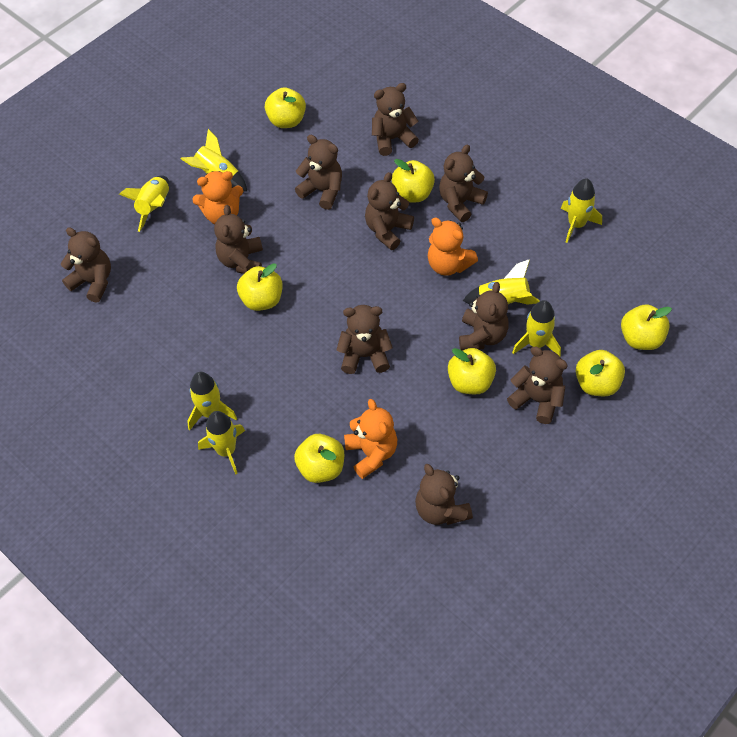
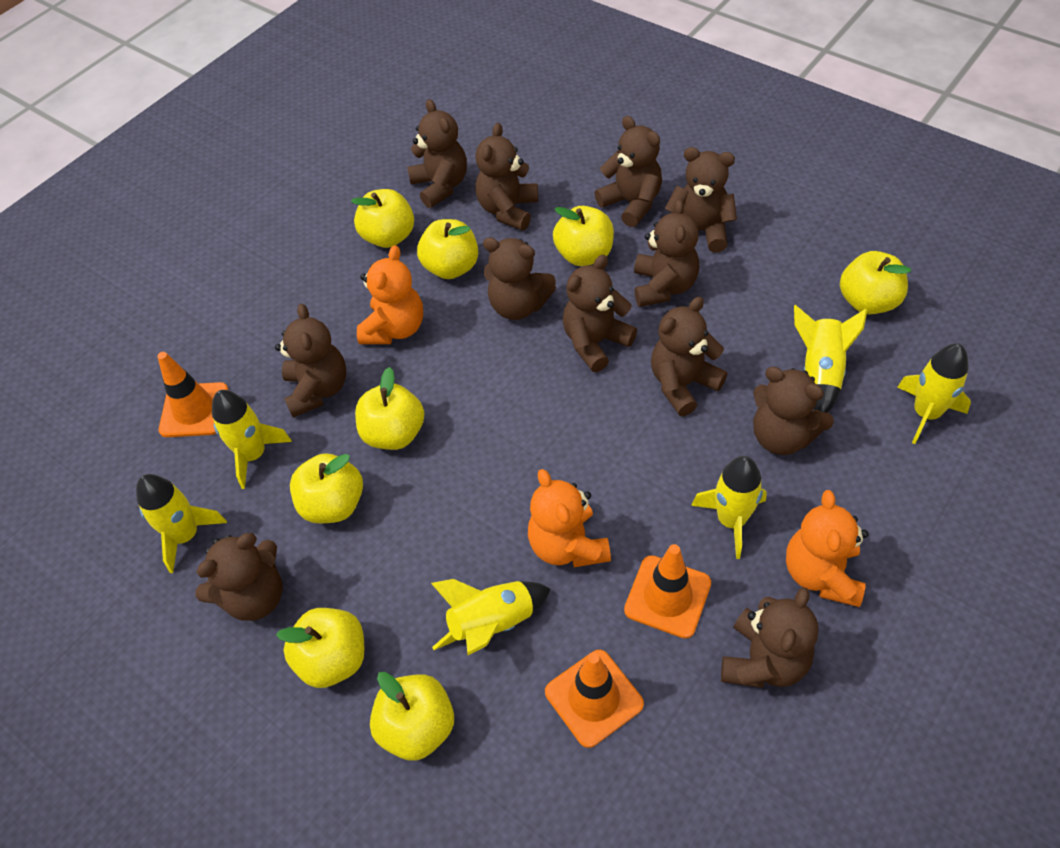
brown teddy bear: [61,227,111,303] [214,205,263,274] [295,135,342,210] [336,305,393,374] [365,172,414,250] [372,83,419,156] [415,464,473,525] [439,145,488,222] [459,282,509,350] [507,347,568,424] = 10 -> [196,533,283,621] [275,304,346,418] [407,99,467,208] [475,123,538,231] [483,237,556,320] [563,255,637,372] [594,116,662,227] [634,199,699,307] [651,297,727,416] [665,147,737,252] [721,587,819,688] [753,367,834,455] = 12
orange traffic cone: none = 0 -> [157,352,228,437] [545,650,644,748] [624,544,711,639] = 3
yellow apple: [237,263,283,311] [265,87,306,128] [294,434,344,483] [391,159,435,202] [448,348,496,394] [576,350,625,396] [621,304,672,350] = 7 -> [276,608,364,688] [290,453,363,524] [351,189,414,248] [355,367,425,450] [370,672,454,761] [417,219,478,279] [553,206,614,266] [840,251,911,315] = 8
yellow rocket: [119,175,169,232] [181,129,247,192] [187,372,237,430] [198,411,245,475] [463,259,540,305] [512,300,561,356] [561,178,602,243] = 7 -> [136,474,227,573] [212,390,292,489] [431,579,551,655] [691,456,767,559] [794,305,868,413] [897,343,971,444] = 6

